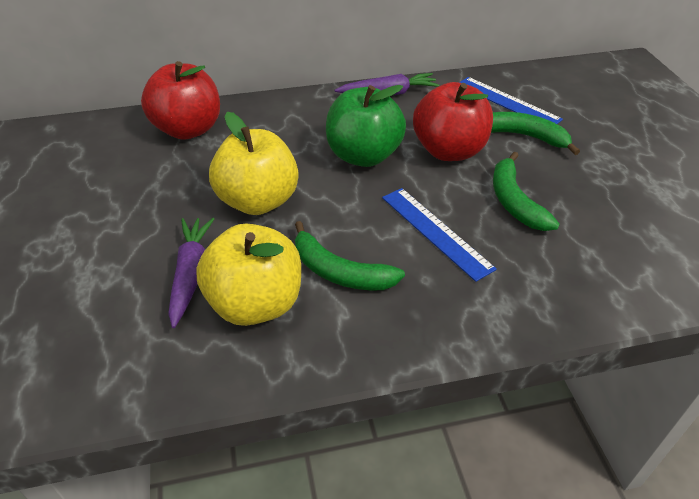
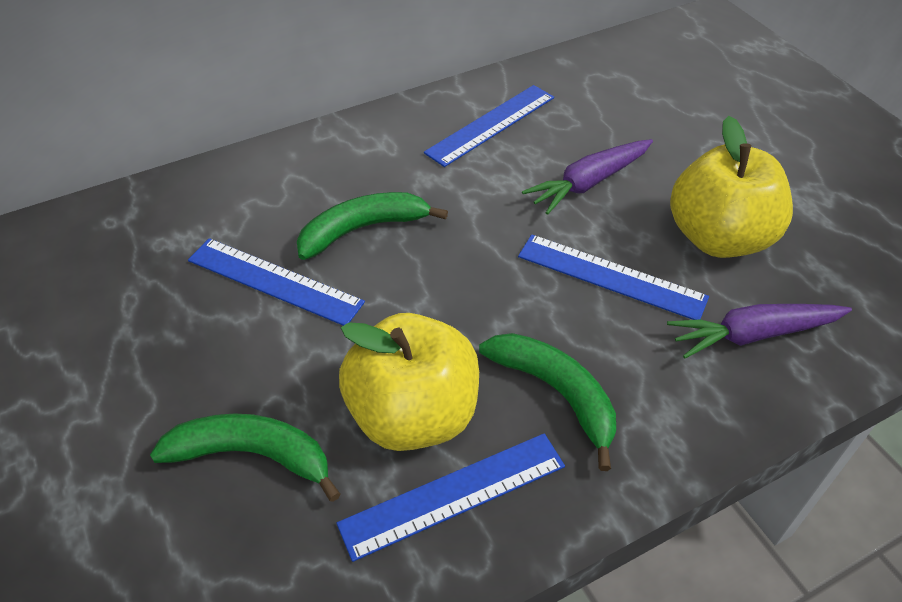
blue ruler: [382,188,497,282] [459,77,563,124] = 2 -> [188,238,365,326] [336,433,565,562] [424,85,554,167] [518,234,709,320] = 4
green apple: [326,85,406,167] = 1 -> none = 0
red apple: [141,61,220,140] [413,82,493,161] = 2 -> none = 0

